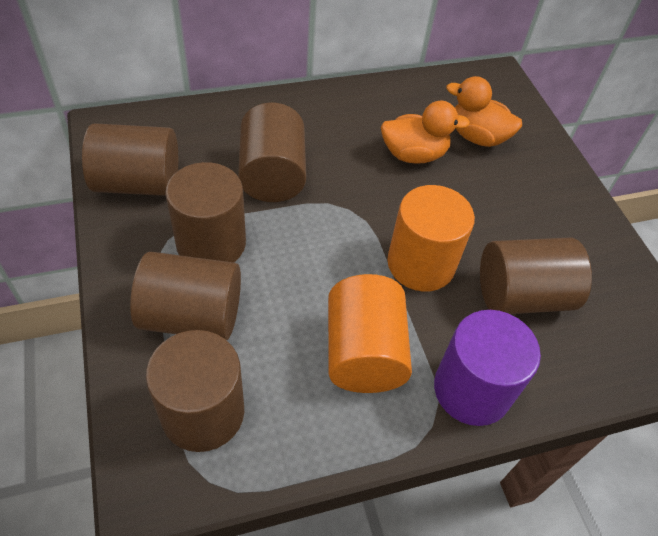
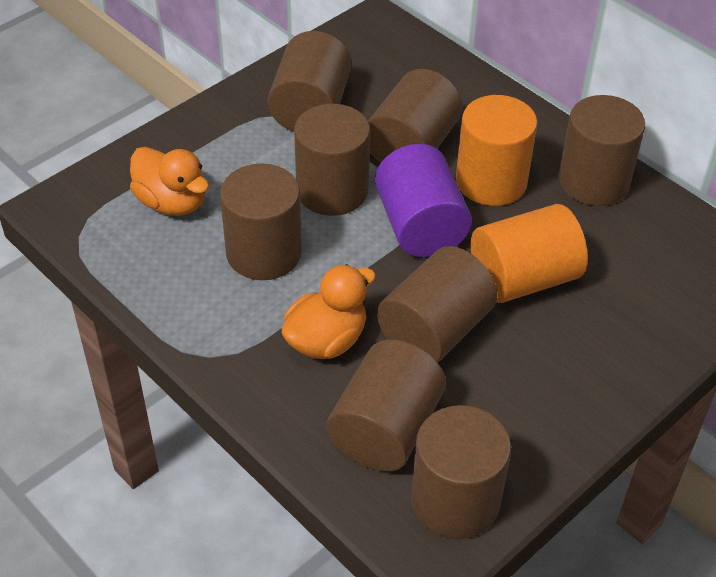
brown cylinder: [82,123,178,196] [130,252,241,340] [146,330,244,452] [165,162,246,263] [238,103,306,202] [480,238,592,314] = 6 -> [220,164,302,280] [268,31,351,132] [294,104,370,216] [327,339,446,472] [368,69,462,163] [377,246,498,363] [411,405,511,539] [559,95,645,206] = 8

